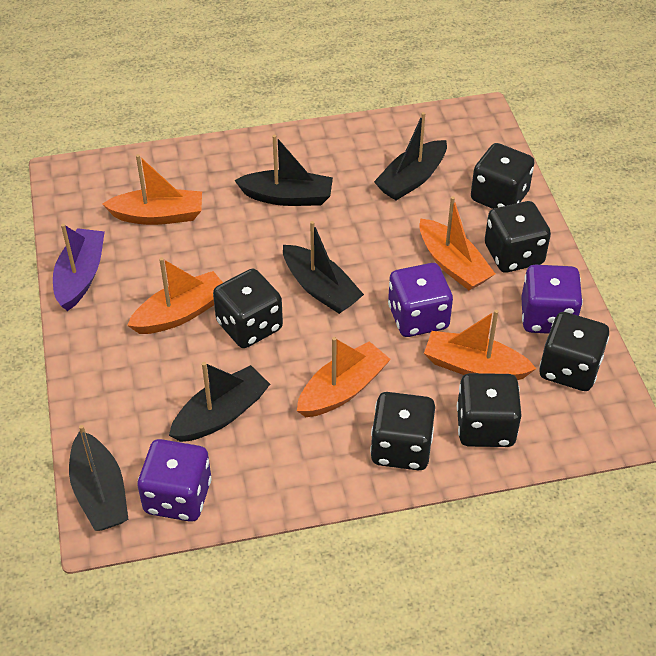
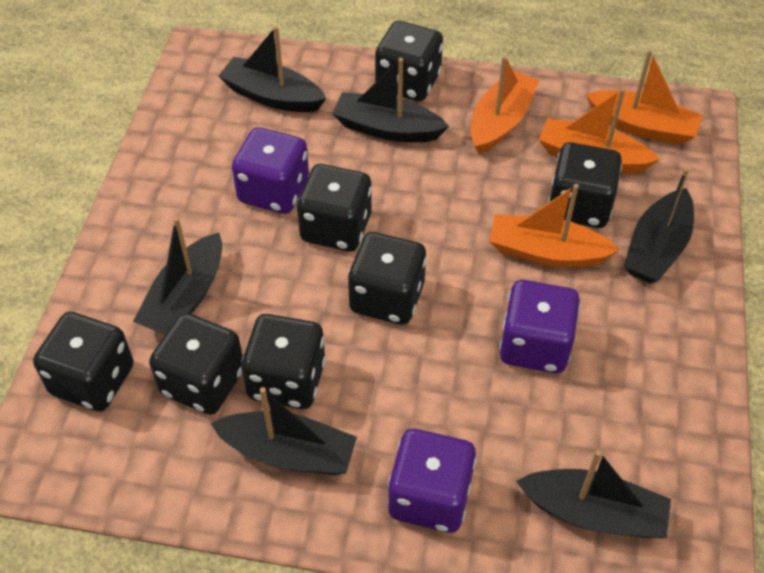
black boat: [69,425,128,531] [169,362,270,442] [234,135,333,206] [283,221,364,314] [374,112,447,200] = 5 -> [133,217,222,335] [210,387,357,475] [219,26,326,112] [332,58,449,142] [516,450,671,538] [624,168,694,284] = 6
black dice: [213,269,283,348] [370,392,435,471] [457,373,522,447] [471,143,535,209] [485,201,551,273] [540,312,609,391] = 6 -> [33,312,134,412] [149,313,243,415] [241,314,326,409] [297,164,372,251] [348,232,427,325] [375,21,443,101] [548,142,622,228] = 7
orange boat: [102,154,202,225] [127,257,223,334] [297,337,391,417] [419,196,495,290] [424,310,536,380] = 5 -> [471,56,539,154] [489,184,620,267] [539,88,660,174] [586,50,703,145] = 4
purple boat: [53,224,105,311] = 1 -> none = 0

